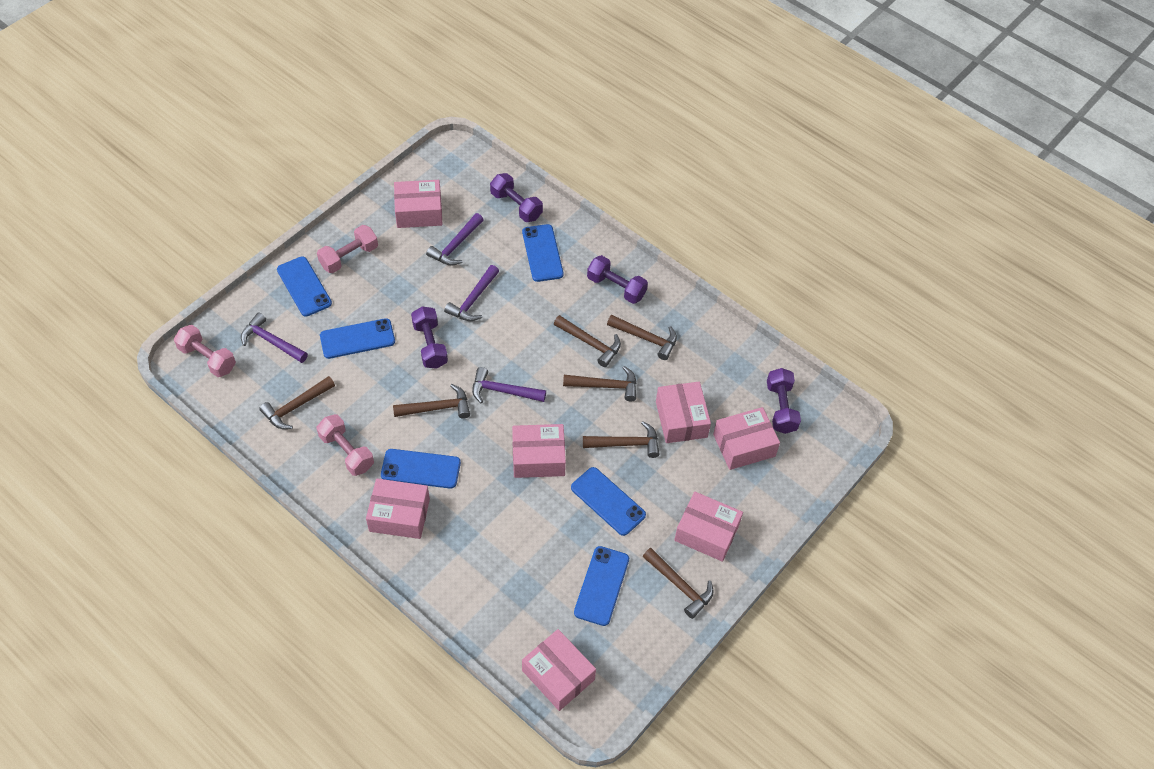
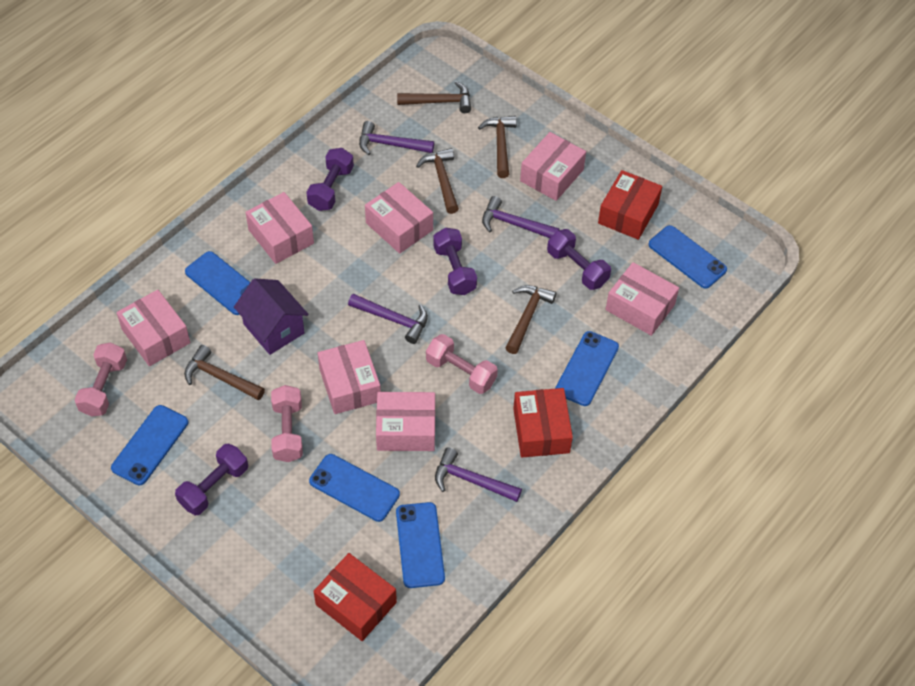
brown hammer: [259,376,335,429] [393,384,470,419] [554,315,621,367] [563,366,637,401] [583,421,660,458] [607,315,677,360] [643,548,713,619] = 7 -> [184,345,265,400] [397,81,471,113] [416,148,459,214] [478,116,517,178] [505,285,556,354] = 5
purple house: none = 0 -> [234,278,308,355] = 1
red box: none = 0 -> [313,553,397,641] [513,388,573,457] [598,170,662,240] = 3

